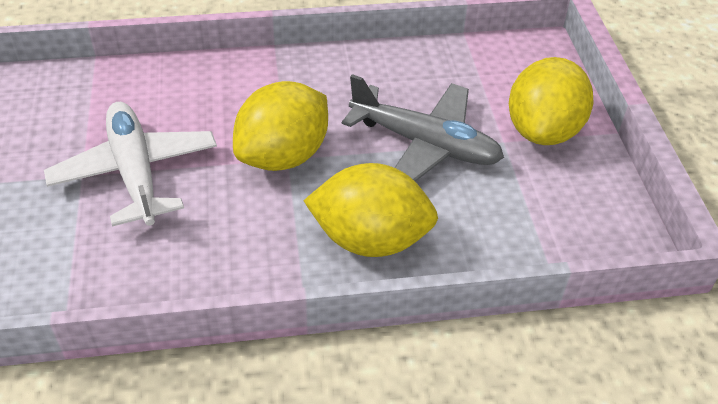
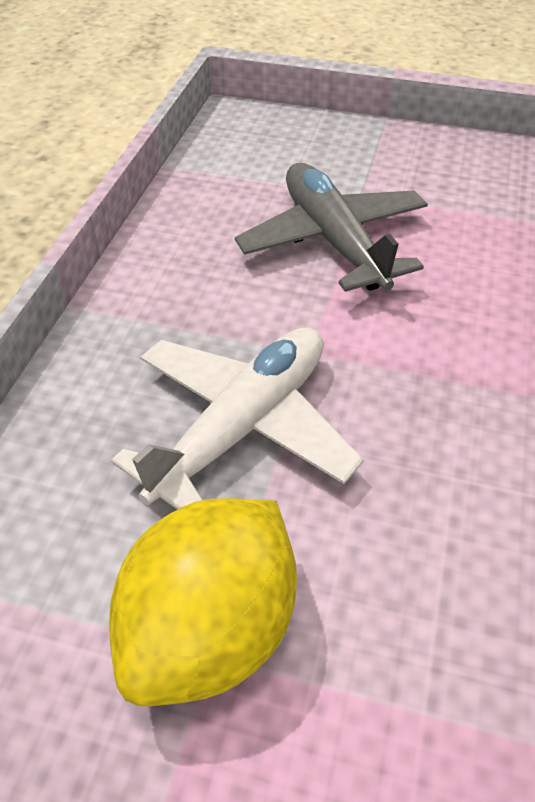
yellow lemon: [233,81,328,171] [304,163,438,257] [509,57,593,145] = 3 -> [109,498,297,706] = 1

